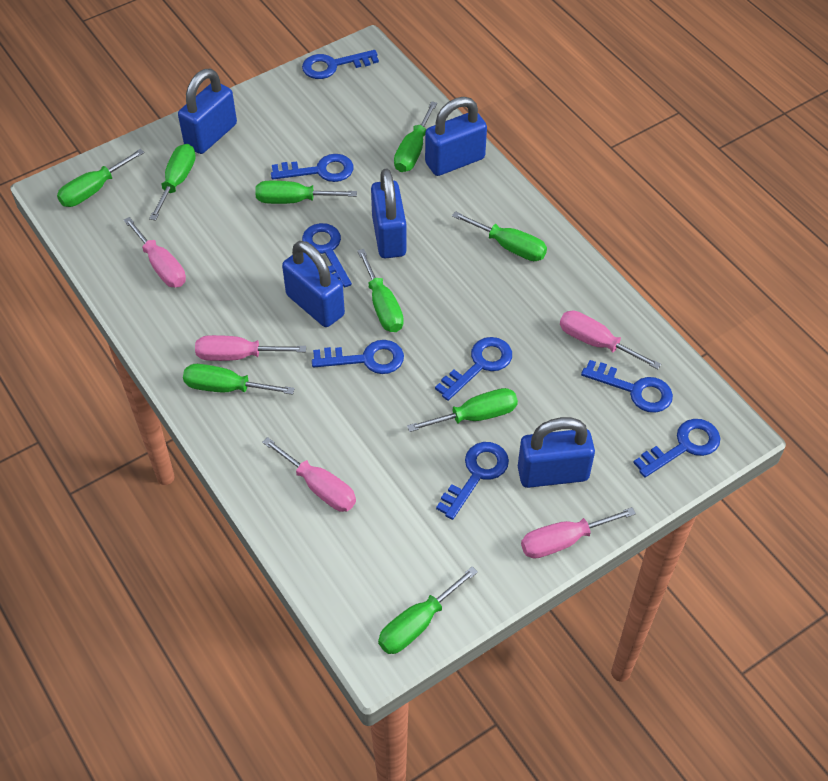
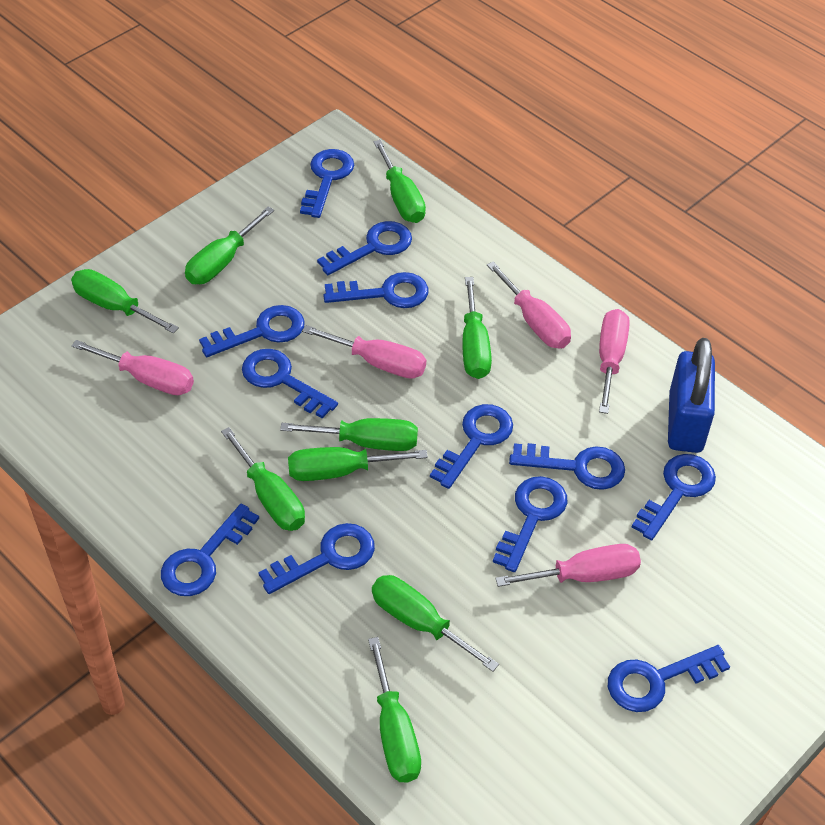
blue key: [271,154,354,182] [302,50,379,79] [302,223,352,287] [312,340,404,374] [435,337,512,401] [436,442,509,520] [581,360,673,413] [633,419,720,478] = 8 -> [161,503,259,596] [199,305,305,357] [242,349,338,418] [258,523,375,594] [300,149,354,218] [317,221,412,275] [323,272,428,308] [430,404,513,489] [493,476,567,572] [509,443,625,490] [608,645,730,712] [632,454,716,540] = 12
blue padlock: [178,69,237,154] [282,241,345,327] [371,168,407,258] [425,97,487,176] [518,417,595,488] = 5 -> [668,338,715,453] = 1

